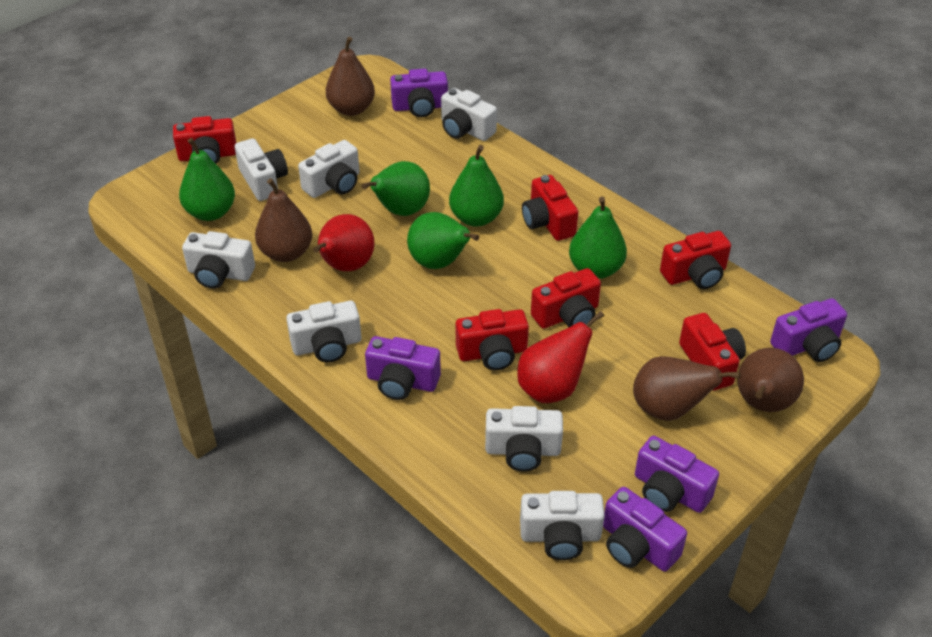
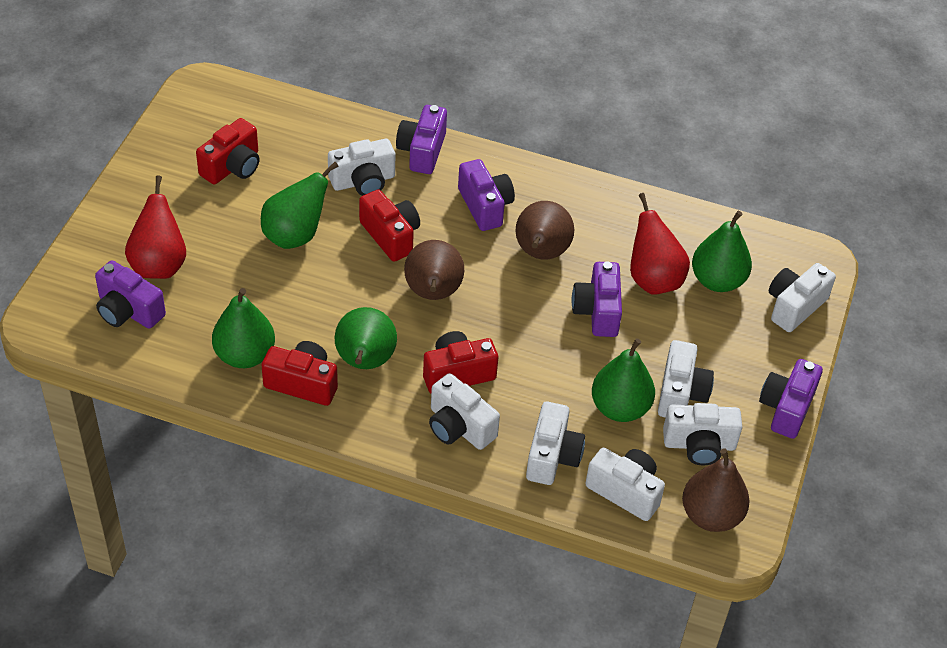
brown pear: [255,179,312,262] [325,37,375,116] [633,356,740,421] [737,348,804,412] = 4 -> [404,240,464,300] [515,201,574,259] [682,448,750,532] = 3
red camera: [173,116,237,164] [456,309,529,370] [522,175,578,241] [531,268,601,329] [660,231,731,289] [679,313,746,391] = 6 -> [196,118,260,185] [262,341,338,406] [359,189,420,262] [423,331,498,393] = 4

